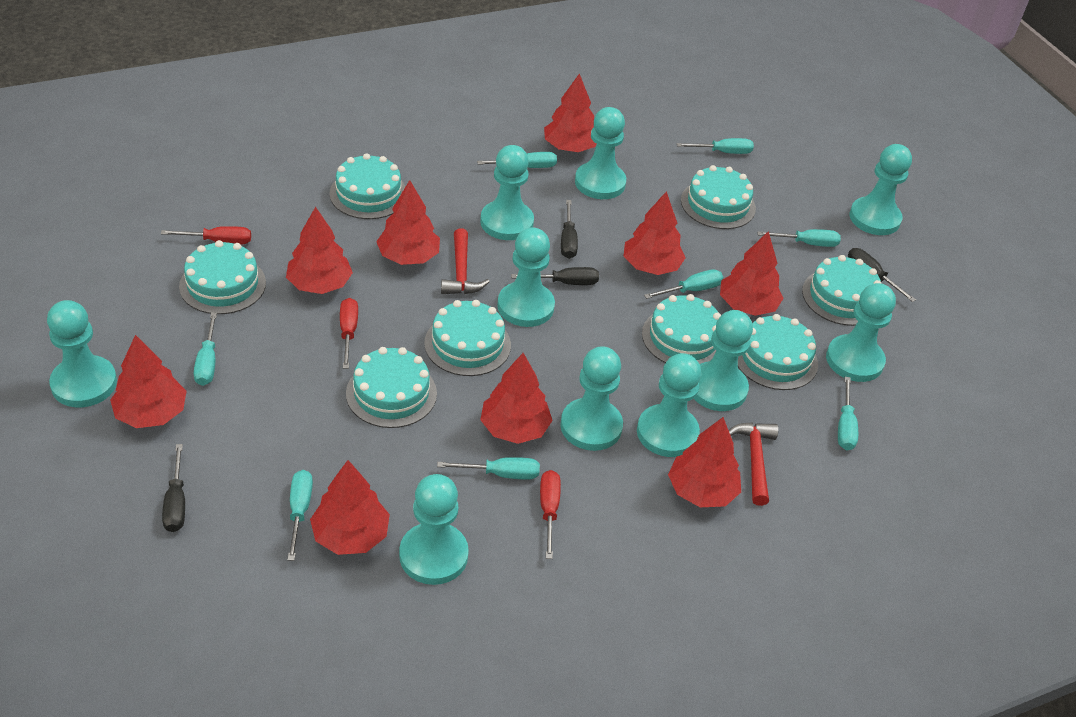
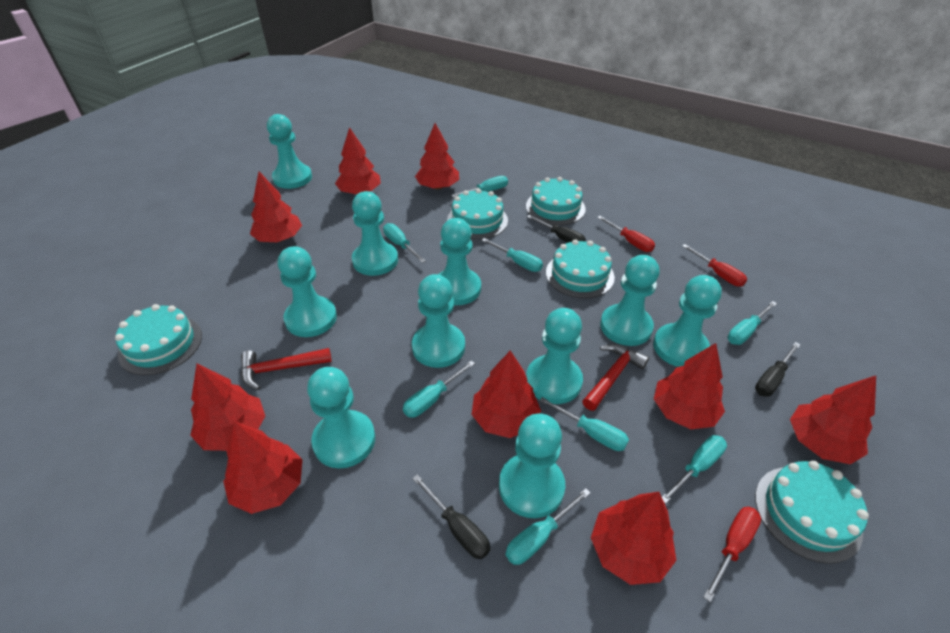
black screwdriver: [162,444,185,532] [511,267,599,285] [561,200,578,259] [848,248,916,302] = 4 -> [412,475,490,559] [526,215,586,243] [755,342,801,397] = 3
turquoise cake: [179,240,266,314] [329,153,406,219] [346,347,437,428] [424,300,511,376] [642,294,721,364] [681,165,756,229] [738,314,818,390] [802,255,882,326] = 8 -> [115,304,202,375] [447,189,508,239] [526,177,585,225] [546,239,615,298] [755,461,869,564] = 5

